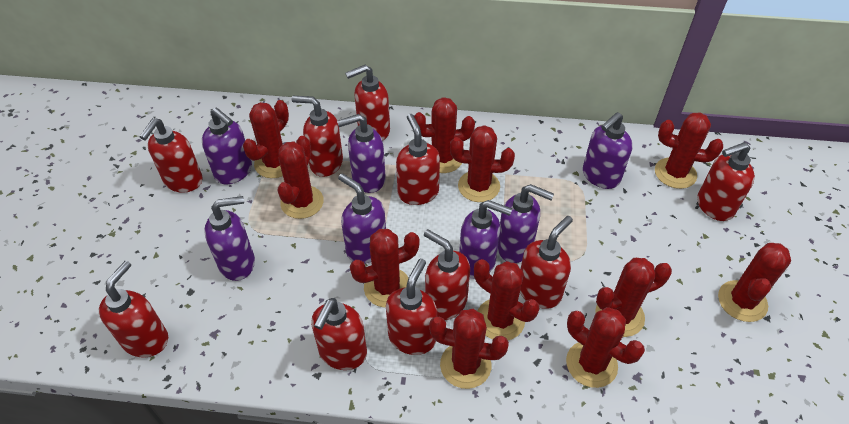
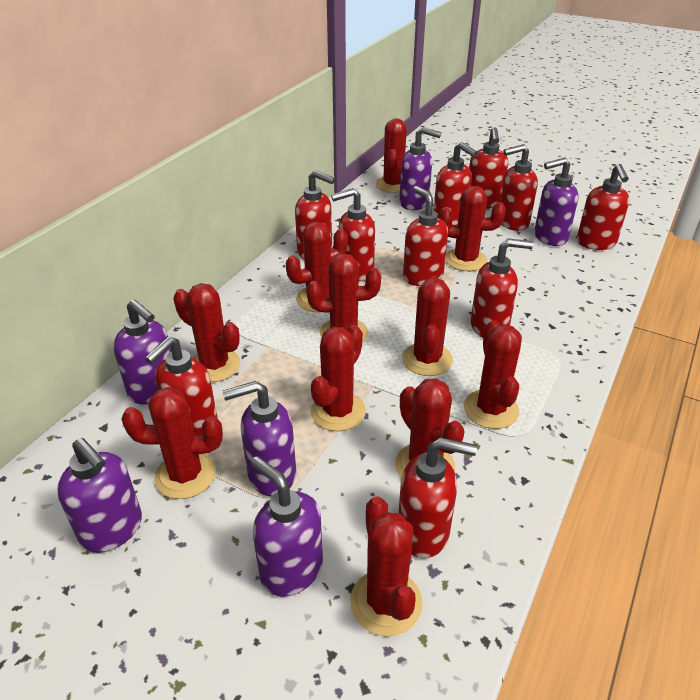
purple soap dispenser: [202,108,252,184] [204,196,255,281] [337,114,386,193] [338,173,386,264] [459,200,512,279] [498,184,554,263] [583,112,633,189] = 7 -> [57,438,142,553] [113,300,171,404] [223,381,296,497] [251,456,323,597] [399,127,441,210] [534,157,578,246] = 6

